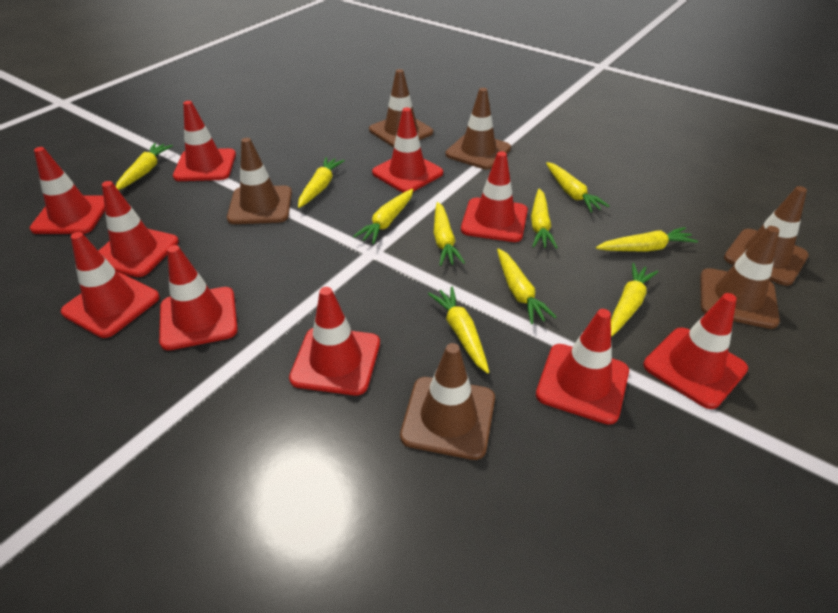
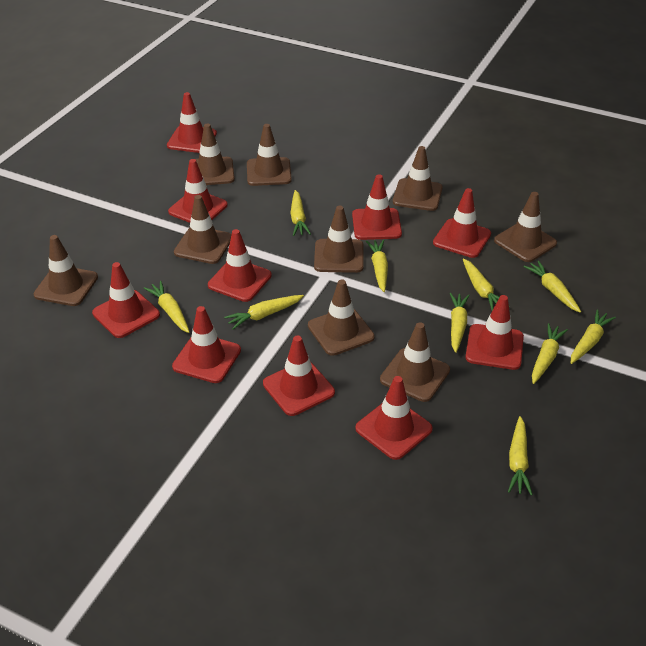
brown traffic cone: [227,138,292,224] [369,69,433,147] [400,343,495,460] [445,88,511,170] [700,226,780,329] [724,186,809,286] = 6 -> [33,235,98,306] [174,195,232,264] [195,123,235,185] [247,124,292,186] [308,279,375,356] [314,206,364,273] [380,322,450,402] [393,146,443,211] [494,192,557,262] = 9

